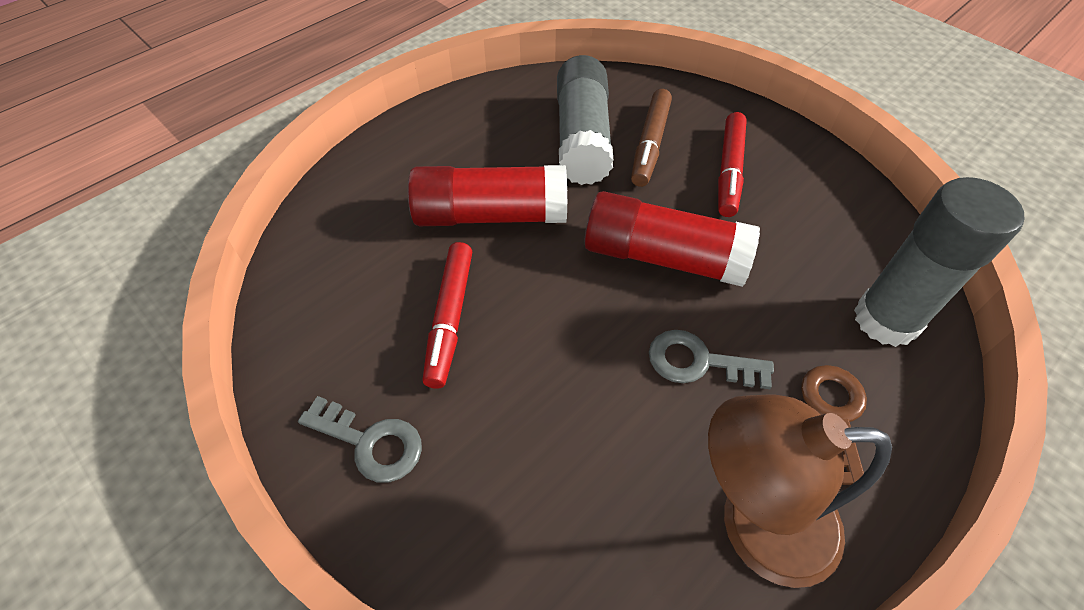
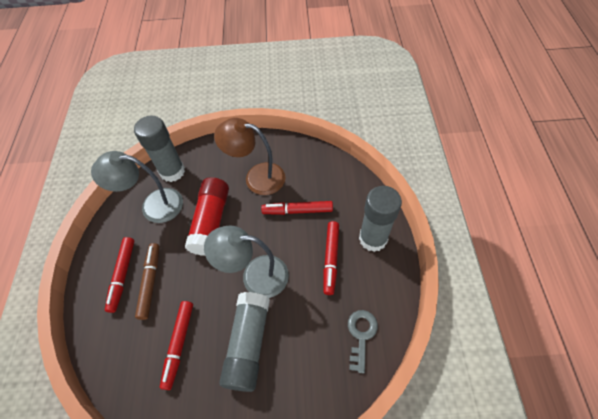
brown key: [801,365,867,485] = 1 -> none = 0
grey glue stick: [557,55,613,185] [854,177,1024,347] = 2 -> [134,116,185,182] [219,292,270,392] [359,186,402,252] = 3
grey key: [298,396,422,483] [649,330,774,389] = 2 -> [348,310,378,373] = 1
grey lamp: none = 0 -> [91,151,183,223] [204,225,289,298] = 2
red glue stick: [408,165,567,226] [585,191,760,287] = 2 -> [185,177,229,256] = 1
red marker: [422,242,472,389] [718,112,747,217] = 2 -> [105,237,135,313] [160,301,193,390] [261,201,333,215] [323,221,339,295] = 4

